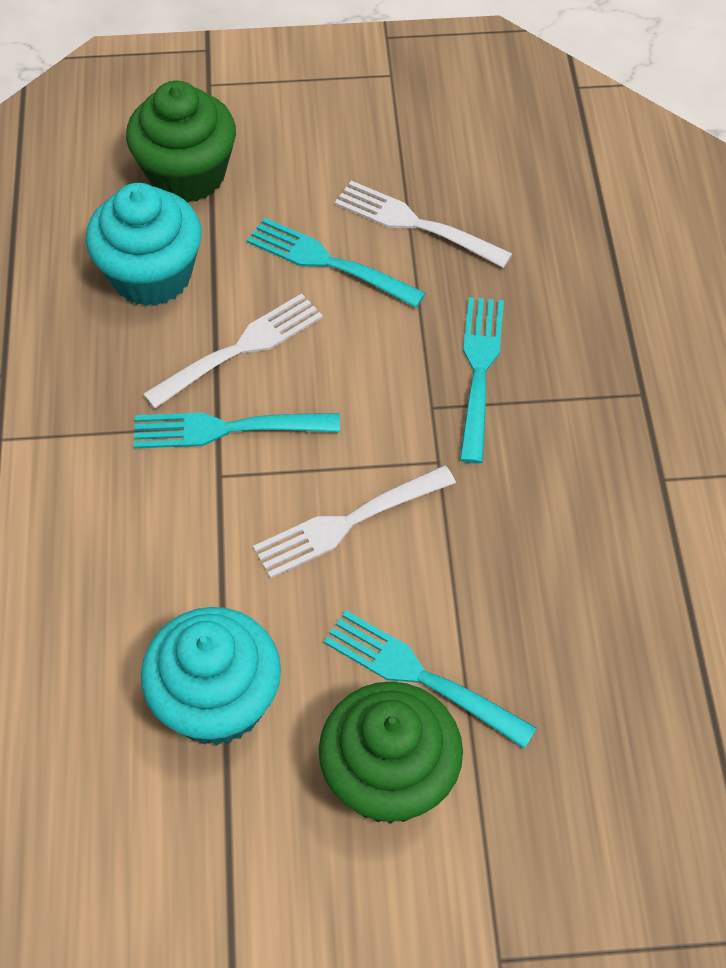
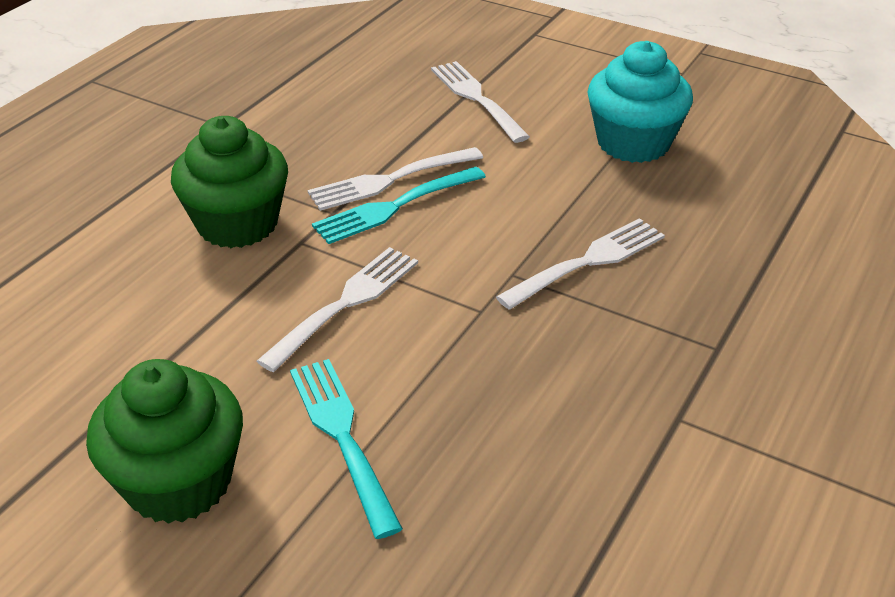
turquoise cupcake: [86,183,202,306] [141,607,281,745] = 2 -> [587,41,693,163] = 1
turquoise fork: [134,412,340,449] [247,218,426,308] [324,610,537,749] [460,297,504,463] = 4 -> [290,359,403,539] [312,167,486,244] = 2
white fork: [143,293,323,409] [253,465,456,579] [335,181,513,268] = 3 -> [257,247,418,372] [308,147,483,211] [431,61,530,143] [496,218,665,310] = 4

